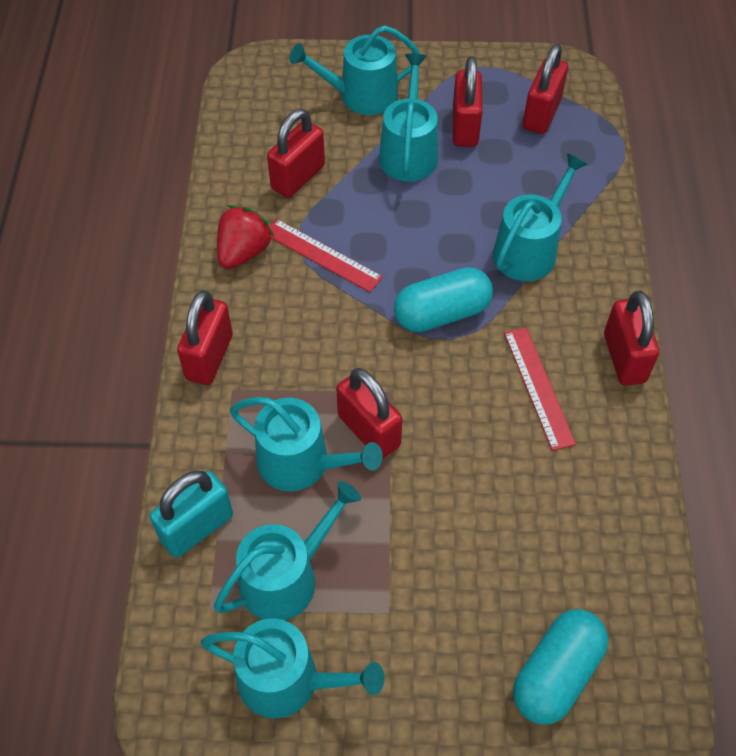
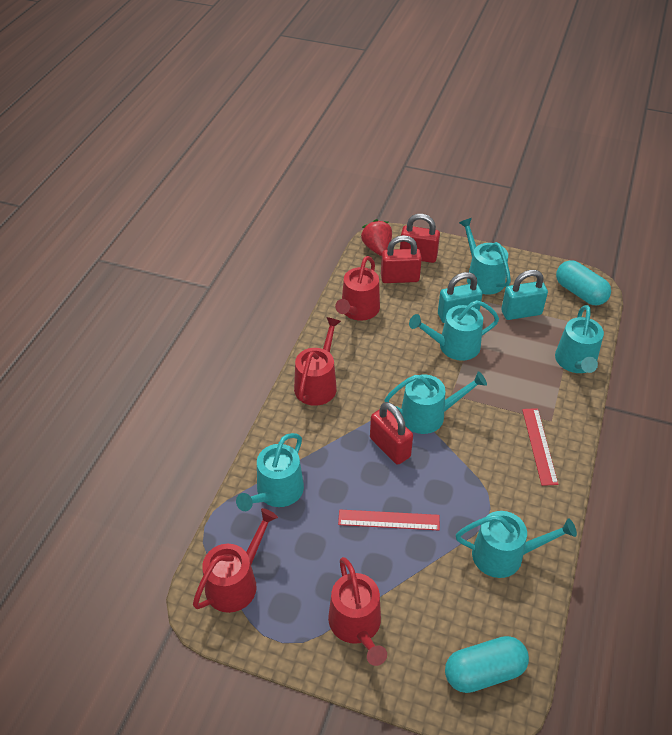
red padlock: [177,290,233,385] [267,109,325,198] [337,368,402,459] [453,56,483,147] [523,44,568,134] [604,291,659,386] = 6 -> [370,402,413,465] [381,235,422,283] [400,214,440,263] = 3
red watering can: none = 0 -> [193,508,278,613] [294,317,341,406] [328,557,387,666] [335,256,380,321] = 4
turquoise padlock: [149,470,233,558] = 1 -> [438,272,482,323] [501,270,548,320] = 2

